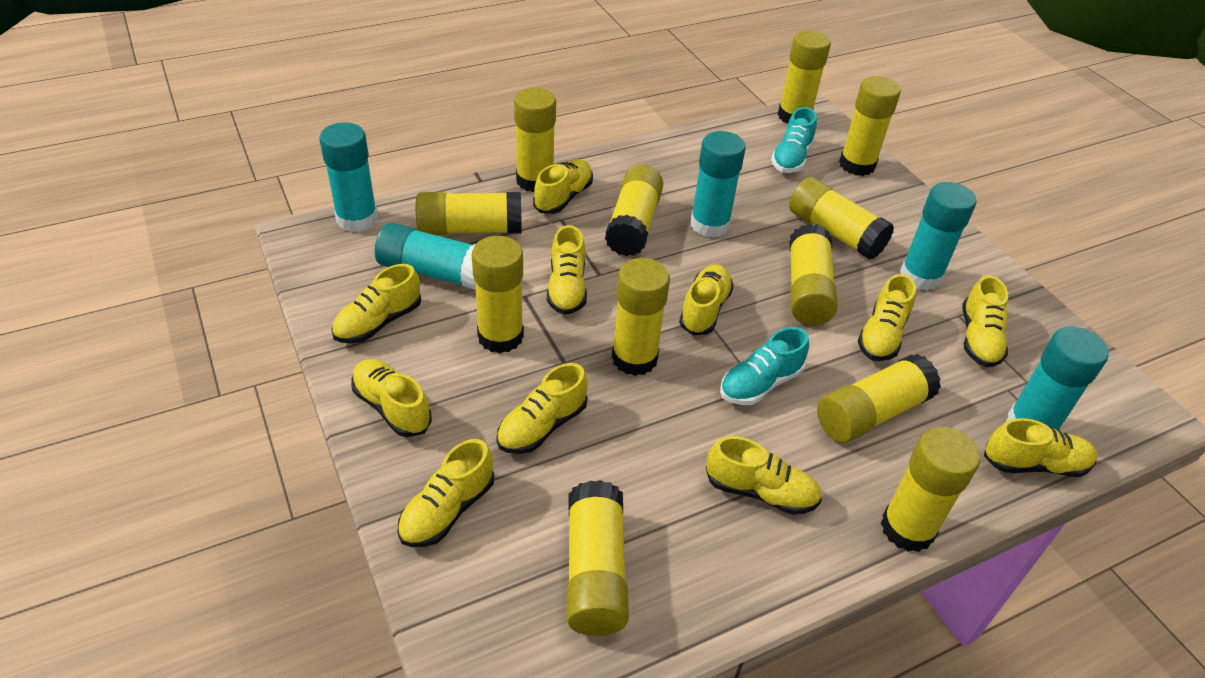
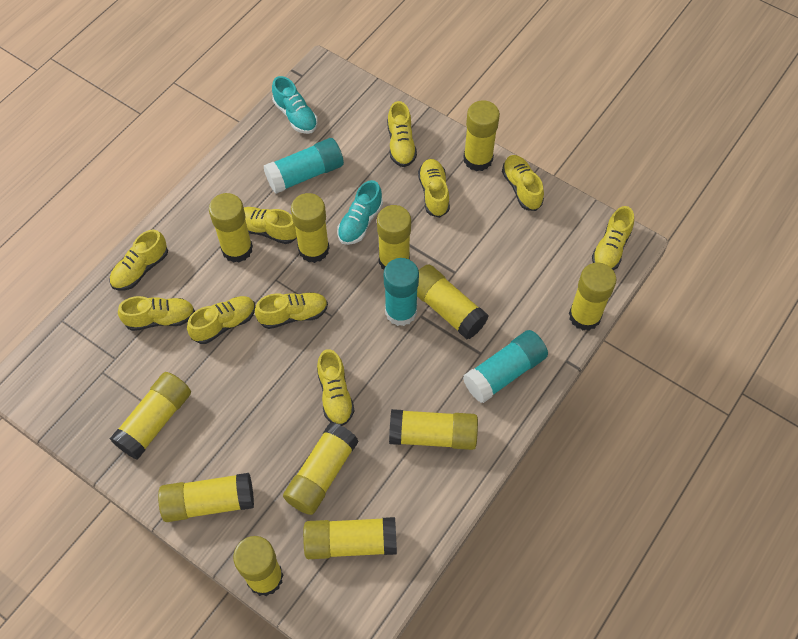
turquoise glue stick: [319,122,378,232] [375,222,476,290] [690,131,746,238] [900,182,976,291] [1006,326,1109,430] = 5 -> [264,138,344,194] [384,258,419,326] [463,330,548,403] = 3
yellow shoe: [331,264,421,343] [351,359,432,437] [398,439,494,547] [496,363,588,454] [533,159,593,214] [547,225,587,315] [679,264,734,335] [706,436,822,515] [858,274,916,361] [962,275,1008,367] [984,418,1097,477] = 11 -> [109,230,168,290] [118,296,195,331] [187,296,255,344] [244,207,297,244] [255,292,328,329] [317,349,354,426] [387,101,417,167] [418,159,450,218] [502,155,544,211] [592,206,634,270] = 10

